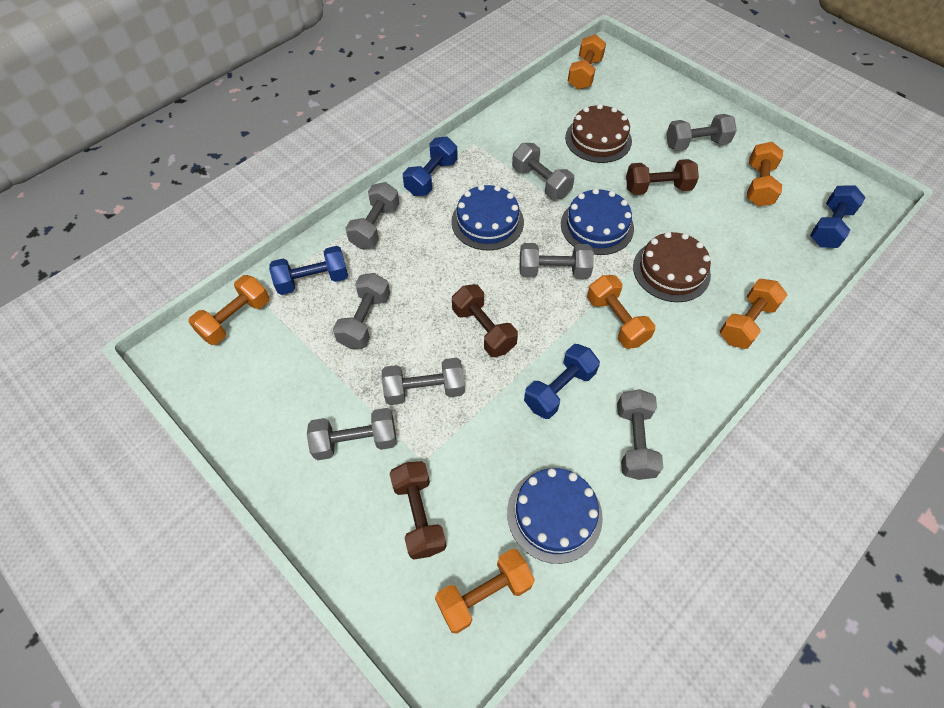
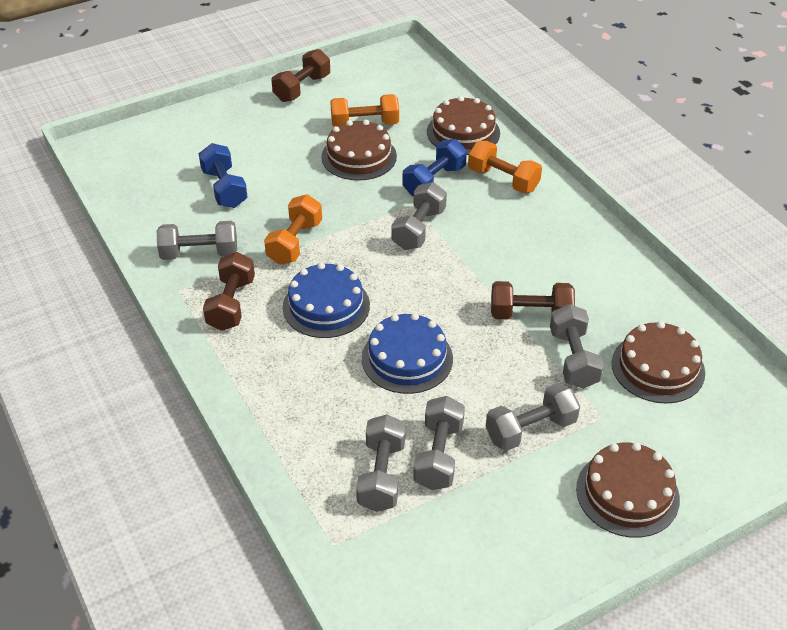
blue cake: [451,185,524,250] [507,468,603,564] [561,188,634,255] = 3 -> [283,262,370,338] [362,313,453,394] = 2
blue dumbbell: [269,246,348,295] [403,136,458,196] [524,344,600,419] [810,185,866,248] = 4 -> [199,143,248,208] [403,139,467,197] = 2
brown cake: [565,104,632,163] [633,232,711,302] = 2 -> [321,120,397,181] [427,96,500,155] [576,442,680,538] [612,321,705,404] = 4
grey dumbbell: [307,408,397,460] [333,273,390,349] [345,182,400,249] [382,358,465,405] [512,143,574,199] [520,243,594,279] [617,389,664,480] [666,114,737,151] = 8 -> [157,221,237,260] [356,414,406,512] [392,182,447,250] [413,396,465,490] [486,383,580,451] [550,304,604,389] = 6
orange dumbbell: [188,275,269,345] [435,549,535,634] [568,34,606,90] [587,275,655,349] [720,279,787,349] [747,142,783,207] = 6 -> [264,194,322,265] [330,94,399,127] [468,141,542,193] = 3

